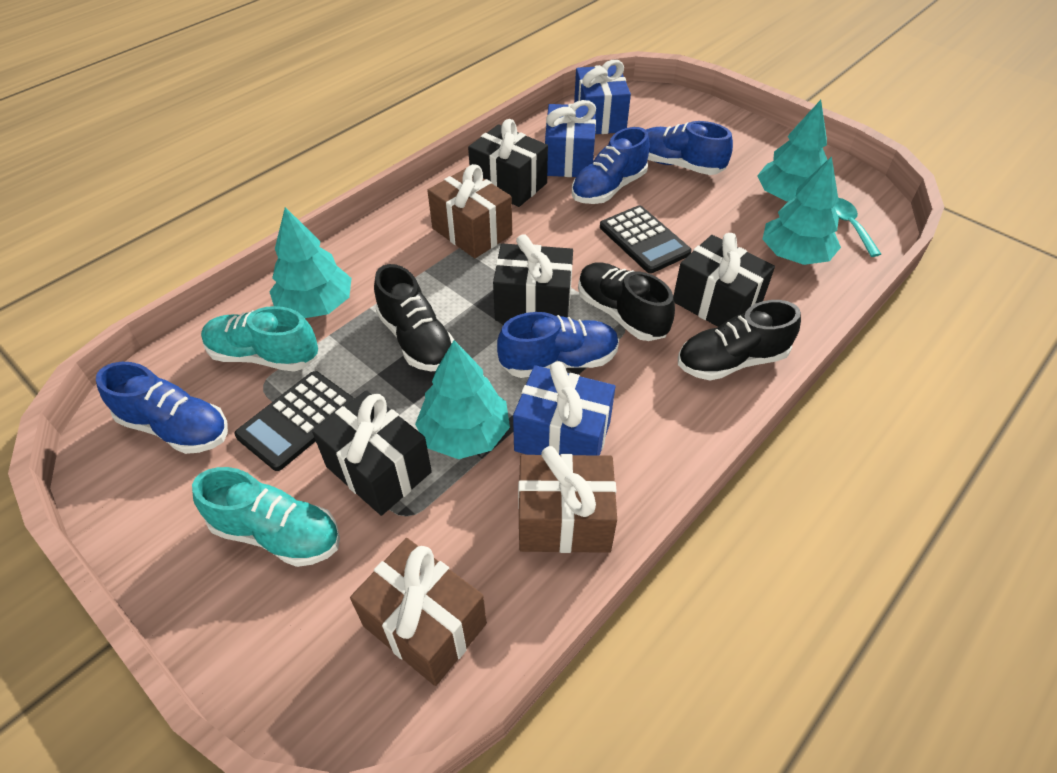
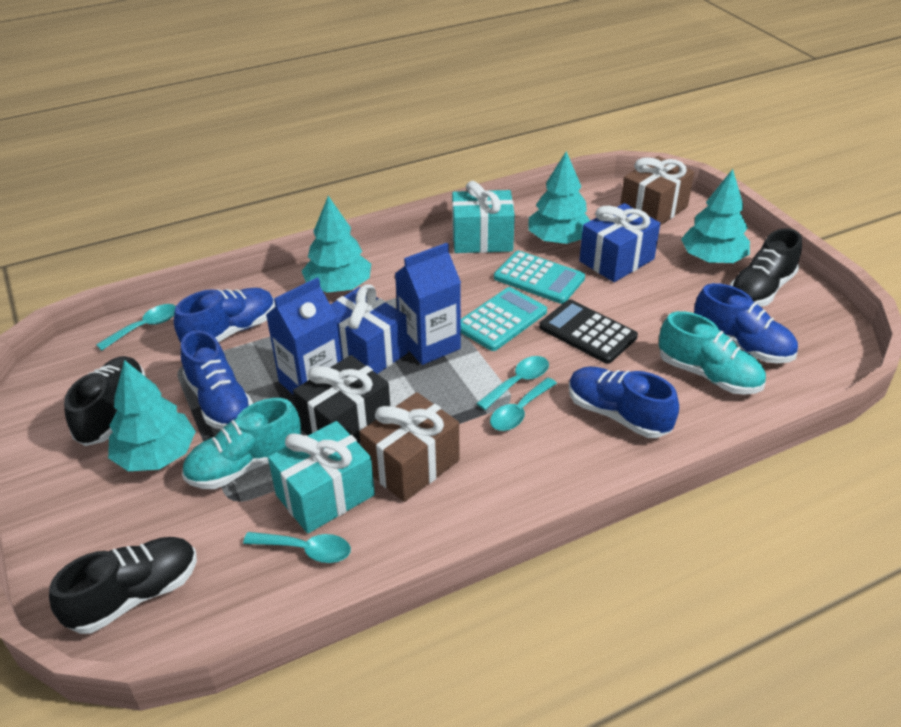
black calculator: [235,371,355,471] [600,205,691,273] = 2 -> [539,299,638,364] = 1
black gift: [312,390,432,516] [468,119,548,207] [493,234,573,322] [673,233,775,327] = 4 -> [293,355,390,443] = 1
blue carton: none = 0 -> [266,277,341,394] [395,243,461,365] = 2
blue gift: [513,361,615,455] [545,100,596,177] [574,60,631,134] = 3 -> [330,284,408,374] [579,203,660,282] = 2
brown gift: [350,538,487,686] [427,164,512,258] [518,446,617,553] = 3 -> [359,392,459,502] [620,156,694,226] = 2
turquoise calculator: none = 0 -> [461,287,547,351] [494,251,585,304] = 2
turquoise gift: none = 0 -> [268,421,375,534] [452,181,515,253] = 2
turquoise spoon: [834,198,881,257] = 1 -> [96,304,176,351] [243,532,351,563] [476,356,549,410] [490,378,557,431] = 4

